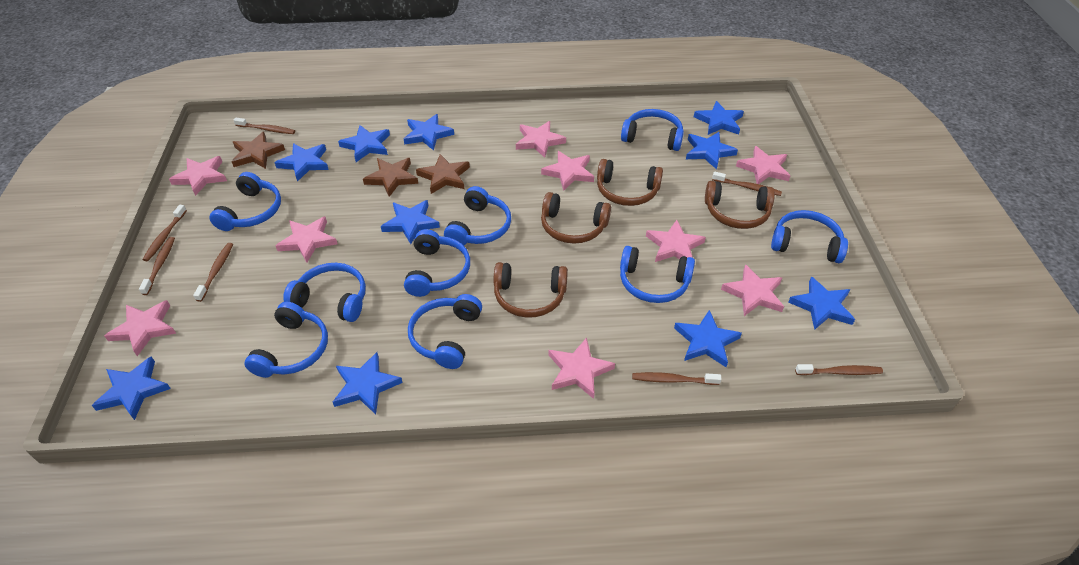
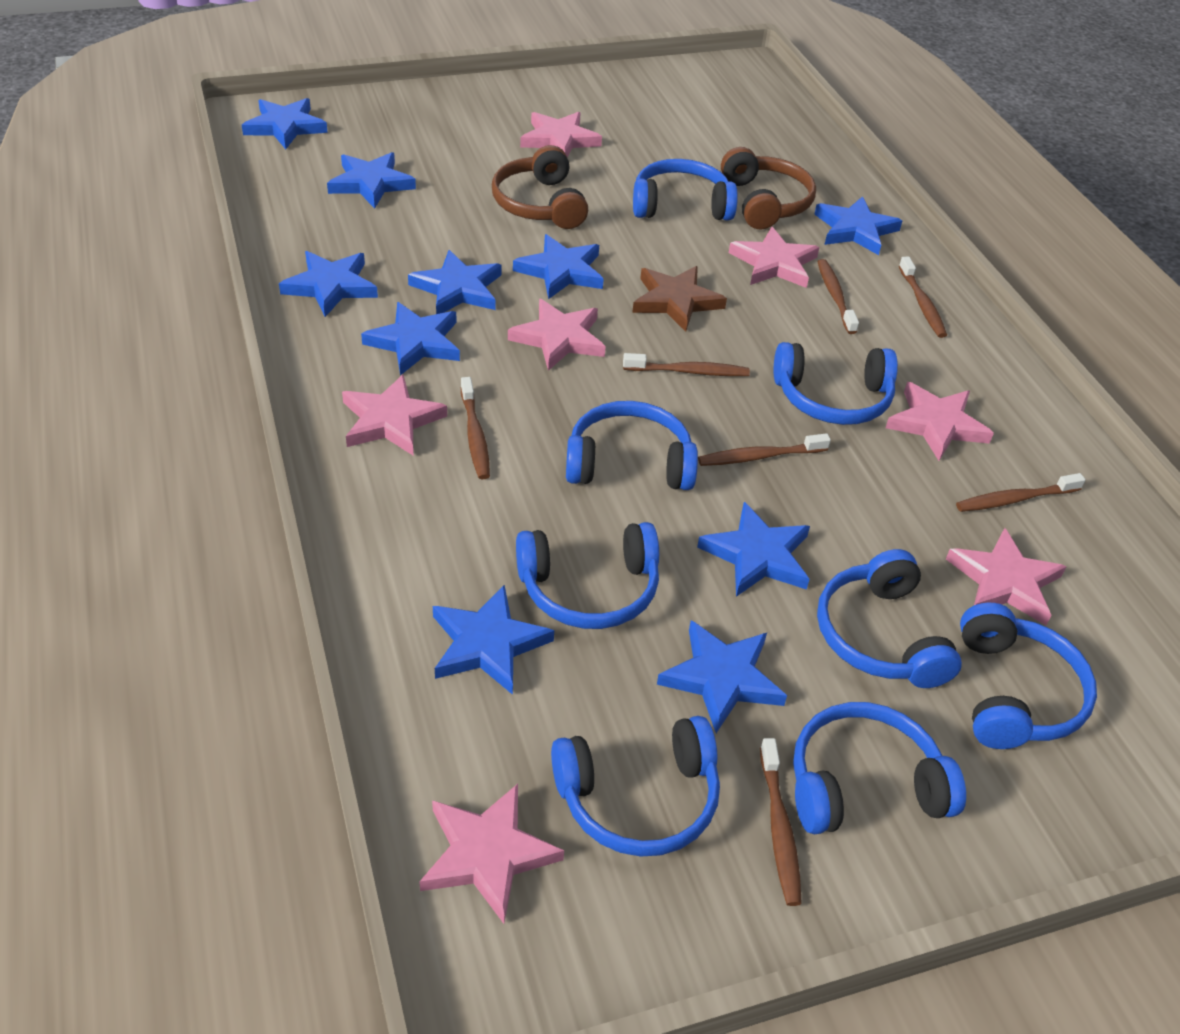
blue headphones: [209,172,281,231] [244,302,328,378] [283,263,366,322] [404,229,470,297] [408,294,482,369] [444,186,511,245] [620,246,695,303] [621,109,684,151] [771,210,848,263] = 9 -> [516,522,659,629] [551,716,720,857] [566,401,698,490] [633,159,738,221] [774,342,898,425] [793,702,966,834] [817,549,962,688] [960,603,1097,749] = 8
brown headphones: [494,262,568,318] [541,192,611,244] [597,159,663,206] [705,181,775,229] = 4 -> [492,145,588,229] [721,147,816,230] = 2
brown star: [232,132,285,169] [363,158,418,197] [416,154,470,194] = 3 -> [632,266,727,332] = 1
pink star: [104,300,176,356] [169,156,227,196] [276,216,338,262] [516,121,566,158] [541,151,594,191] [549,338,615,399] [646,220,706,262] [721,264,784,316] [736,146,790,184] = 9 -> [342,375,447,456] [419,784,564,924] [508,299,606,371] [520,112,602,157] [729,227,819,288] [886,382,994,461] [946,528,1067,625] = 7

